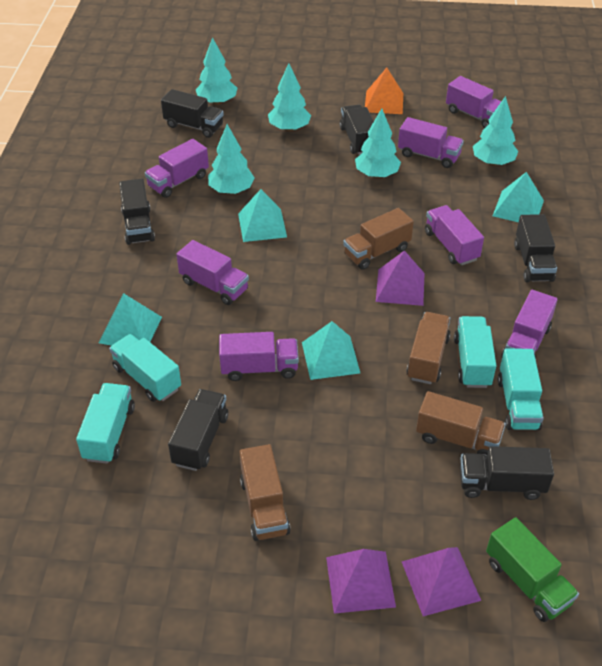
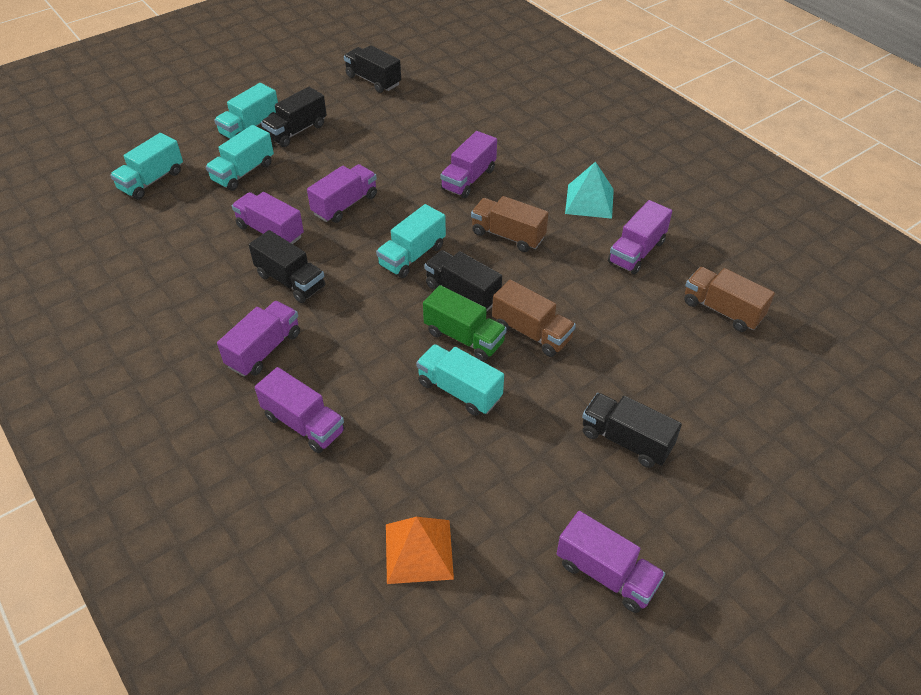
black truck: [119,179,155,245] [161,89,224,138] [168,389,228,471] [339,105,374,155] [460,446,554,500] [514,214,557,282] = 6 -> [249,230,325,303] [261,87,327,147] [344,45,401,93] [424,250,502,312] [582,393,682,468] = 5
brown truck: [240,444,291,541] [343,208,414,270] [406,312,451,384] [416,391,506,459] = 4 -> [471,196,548,252] [492,280,576,357] [684,267,775,332] = 3
purple pyramid: [326,549,396,614] [376,250,425,306] [402,547,481,616] = 3 -> none = 0
turquoise pyramid: [99,293,162,346] [238,189,287,242] [302,321,360,380] [493,172,544,222] = 4 -> [565,162,614,219] = 1
turquoise tree: [196,37,237,105] [208,124,255,194] [268,63,311,132] [355,108,401,178] [473,96,518,166] = 5 -> none = 0
turquoise truck: [76,383,135,464] [109,334,181,402] [454,316,496,388] [497,349,544,430] = 4 -> [110,133,183,199] [206,125,274,191] [214,83,278,139] [376,204,446,278] [416,344,504,416] = 5

